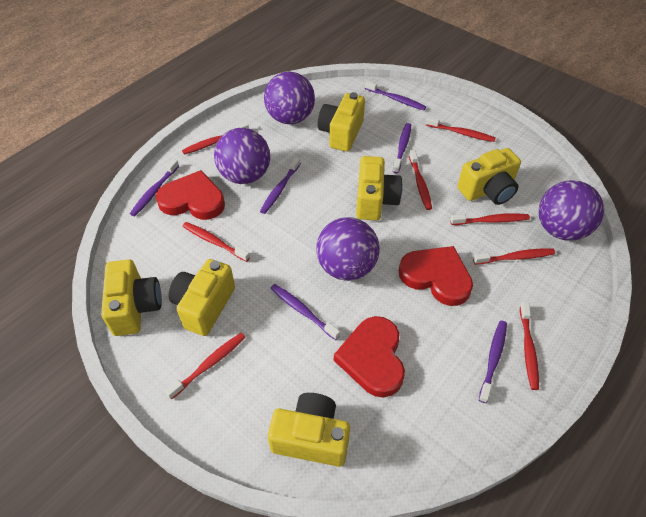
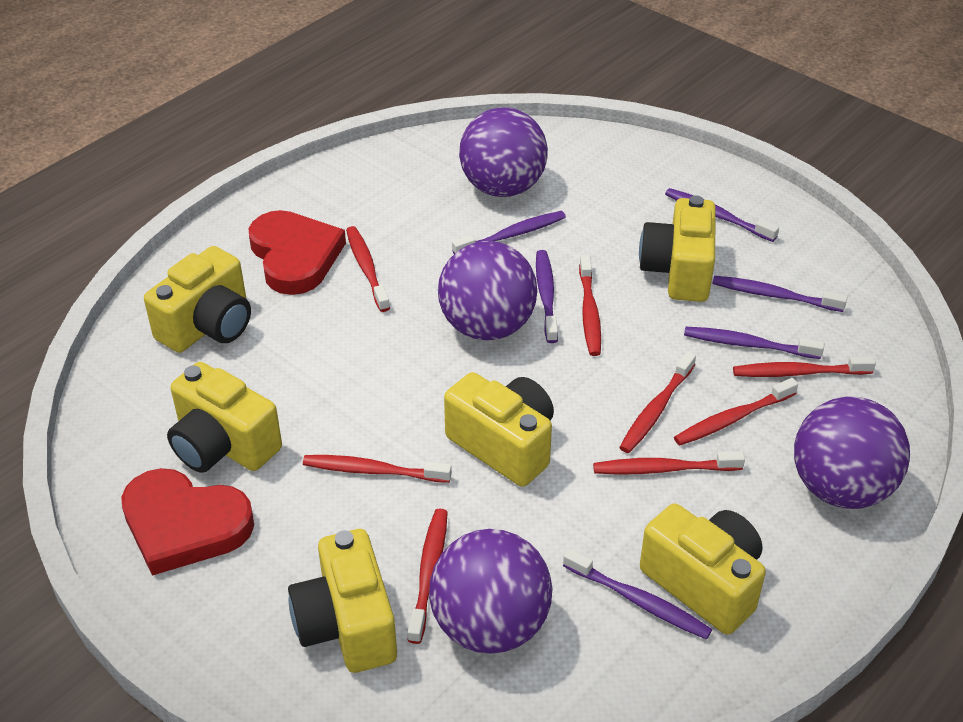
red heart: [156,170,225,220] [334,316,405,398] [399,246,473,306] = 3 -> [121,468,254,576] [249,210,346,295] = 2

